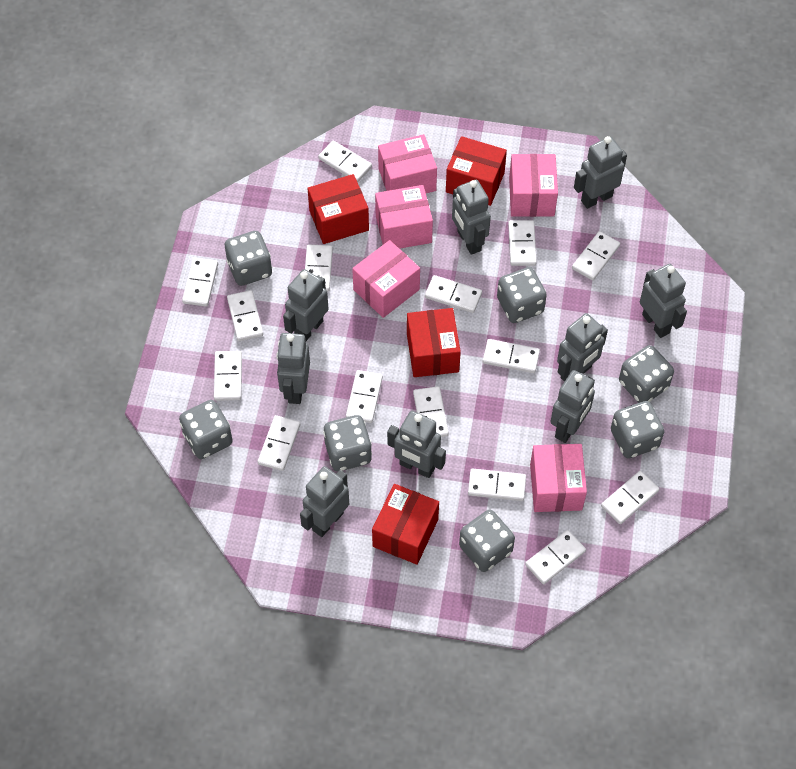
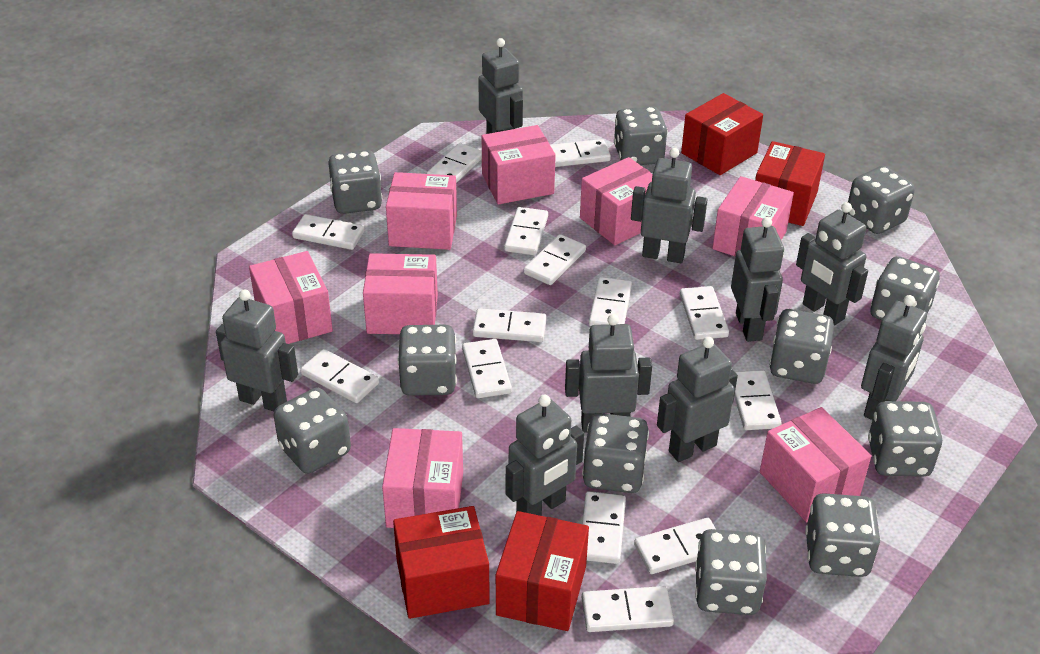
grey dice: [179,400,233,459] [225,231,272,286] [323,415,372,471] [459,510,515,572] [497,267,547,323] [611,401,664,458] [619,345,674,403] = 7 -> [274,388,351,474] [328,150,382,214] [398,325,457,396] [582,413,649,493] [614,106,668,165] [695,529,767,615] [769,309,834,384] [805,493,880,577] [847,166,915,234] [868,401,942,477] [870,256,940,320] = 11
pink box: [352,240,420,318] [375,185,433,249] [378,134,437,193] [509,154,558,217] [530,444,587,512] = 5 -> [249,251,333,344] [363,253,438,334] [382,428,463,528] [386,172,457,250] [482,125,556,204] [580,157,652,245] [712,176,794,257] [760,407,871,522] = 8
white domino: [182,258,218,307] [214,351,242,401] [227,290,263,341] [258,415,300,471] [305,245,333,292] [318,141,372,182] [346,370,383,423] [413,386,449,437] [425,275,482,313] [468,469,526,501] [483,339,540,373] [508,220,537,266] [525,530,586,584] [572,231,620,280] [601,471,659,524] = 15 -> [292,214,364,250] [300,349,379,403] [427,143,482,183] [462,339,512,398] [473,308,547,342] [504,207,548,255] [524,234,586,285] [550,139,611,167] [582,491,626,564] [582,586,674,632] [589,277,632,327] [634,518,716,574] [680,286,729,340] [734,370,782,430] = 14

